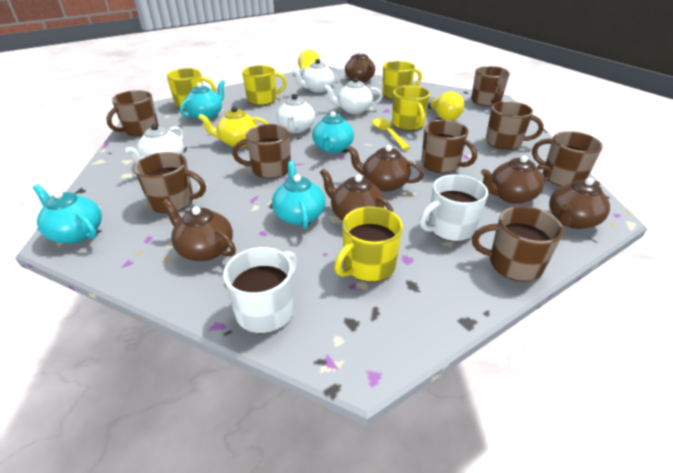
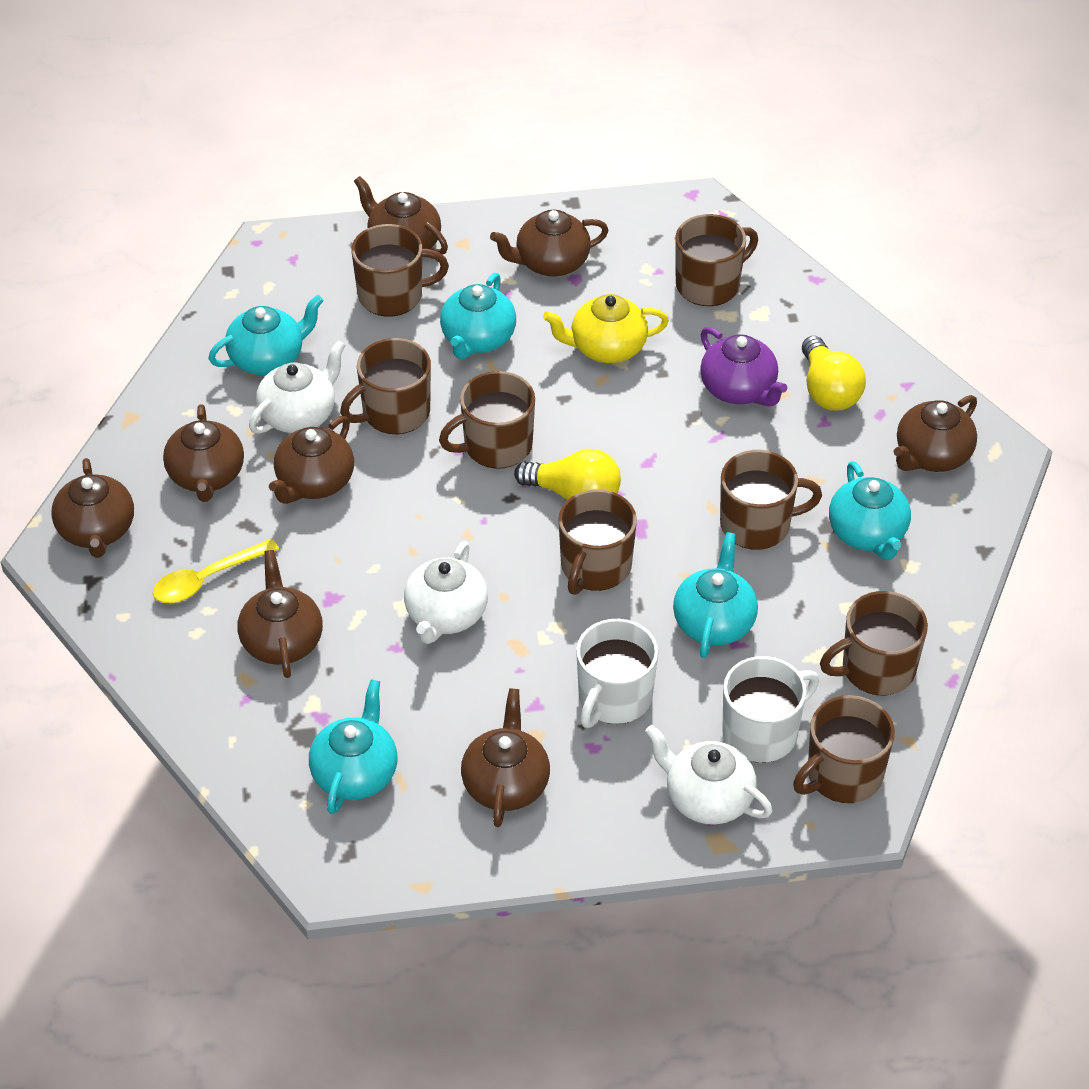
brown teapot: [162,199,236,261] [320,169,394,220] [345,51,375,82] [347,145,424,192] [481,156,552,204] [549,178,610,229] = 6 -> [51,458,134,558] [163,404,244,502] [238,550,323,678] [269,416,354,504] [354,176,448,255] [461,688,550,827] [490,210,609,277] [894,395,977,472] = 8
purple teapot: none = 0 -> [700,327,787,407] = 1
turquoise teapot: [33,184,102,243] [180,80,225,120] [272,161,326,229] [312,111,354,153] = 4 -> [208,295,324,375] [309,679,397,814] [440,273,516,359] [673,532,758,658] [829,461,911,560] = 5
white teapot: [125,124,184,163] [276,94,315,133] [292,59,340,93] [324,77,383,114] = 4 -> [249,340,345,434] [404,541,488,644] [645,725,773,825] = 3
yellow mug: [167,68,216,109] [242,65,287,105] [334,207,403,282] [383,61,422,100] [392,86,430,131] = 5 -> none = 0

